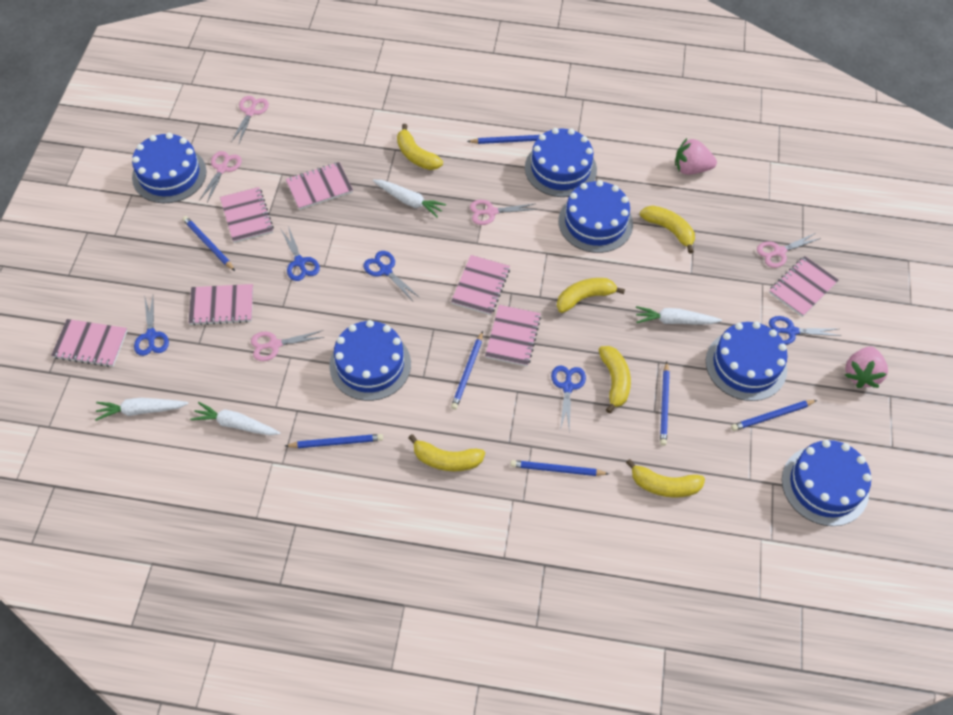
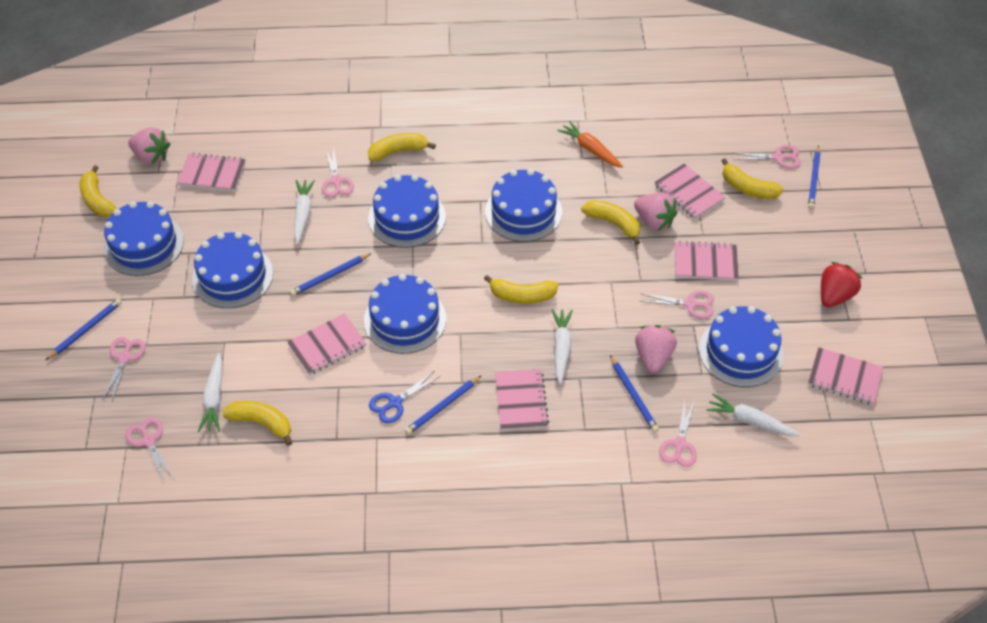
blue pencil: [182,216,235,271] [285,434,383,448] [451,331,483,410] [467,135,540,144] [510,460,609,476] [660,362,670,446] [731,400,817,431] = 7 -> [45,298,122,361] [290,253,372,296] [405,375,482,435] [610,355,659,432] [808,145,820,209] = 5
blue scissors: [134,296,169,356] [281,226,320,281] [363,251,419,301] [551,365,586,432] [769,316,842,345] = 5 -> [369,371,440,424] = 1
orange carrot: none = 0 -> [558,121,623,168] = 1
pink notebook: [51,319,128,367] [189,284,253,326] [220,187,274,243] [286,162,353,210] [451,255,510,315] [485,305,541,366] [769,256,839,317] = 7 -> [177,153,246,191] [287,314,366,375] [495,369,549,431] [654,164,725,219] [675,241,739,281] [808,347,884,405] = 6
pink scissors: [199,151,242,202] [231,96,269,143] [251,330,325,361] [470,200,537,225] [757,233,821,268] = 5 -> [103,337,146,401] [125,417,174,481] [322,146,354,197] [640,291,714,319] [659,401,697,467] [732,145,801,169] = 6
pink strawberry: [675,138,717,175] [845,346,888,388] = 2 -> [128,128,170,164] [634,193,678,231] [635,325,677,373] = 3
red strawberry: none = 0 -> [821,262,862,308] = 1

